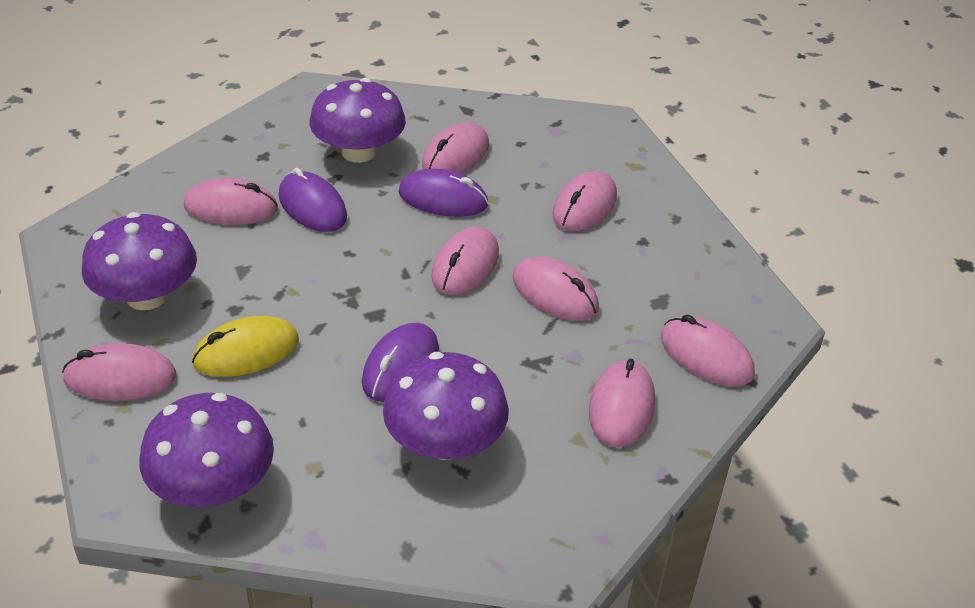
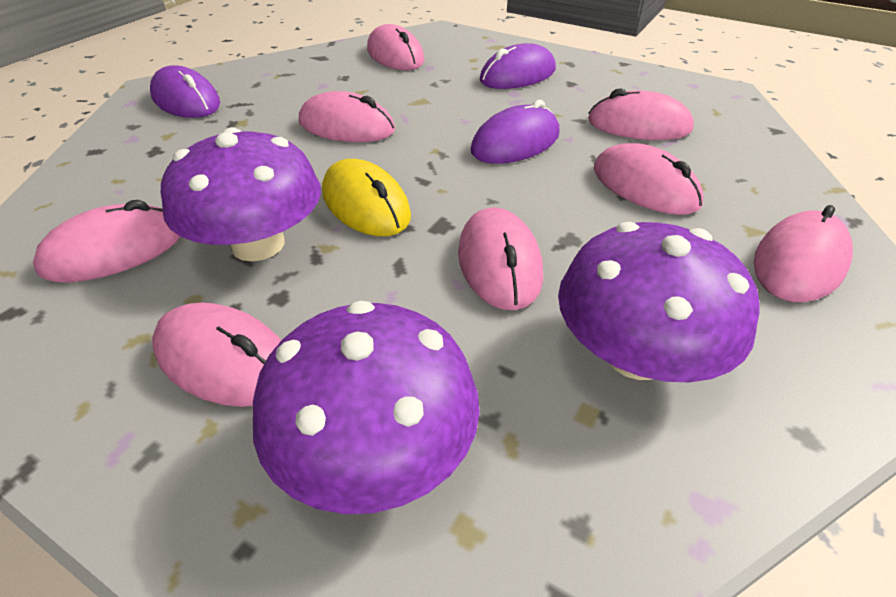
purple mushroom: [82,212,197,310] [139,393,274,507] [310,78,406,163] [383,352,509,460] = 4 -> [161,128,321,261] [253,301,480,514] [558,222,760,383] = 3

